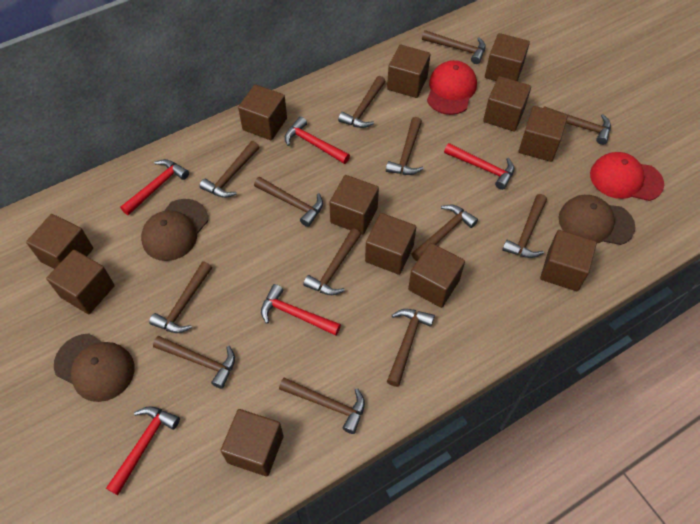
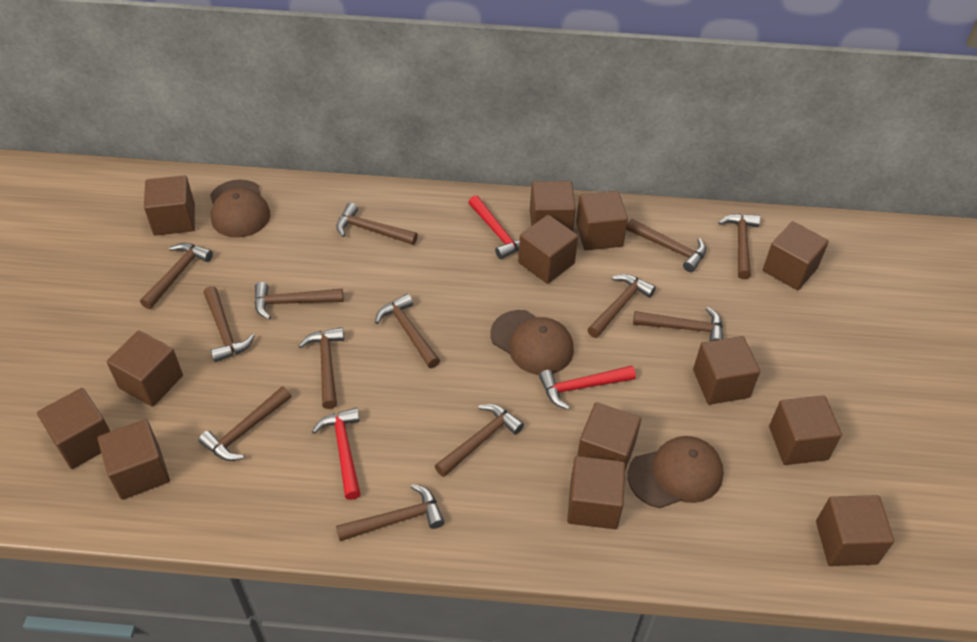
brown cube: [26,214,93,269] [46,249,115,314] [220,409,284,477] [238,84,287,140] [329,175,379,235] [365,213,416,275] [387,45,431,98] [408,243,465,308] [483,76,531,132] [485,33,530,81] [519,106,568,162] [540,230,597,291] = 12 -> [37,388,110,469] [97,419,170,500] [107,331,183,407] [144,175,195,236] [518,215,578,284] [530,181,576,231] [567,456,625,529] [576,191,628,250] [577,402,641,470] [693,336,760,405] [763,221,829,290] [769,395,842,465] [816,495,894,566] = 13
red cap: [427,60,477,115] [590,152,664,201] = 2 -> none = 0
red hammer: [106,406,180,495] [120,159,189,215] [261,284,341,336] [285,117,350,164] [444,143,514,190] = 5 -> [312,408,360,500] [468,195,520,259] [539,365,636,410] = 3

